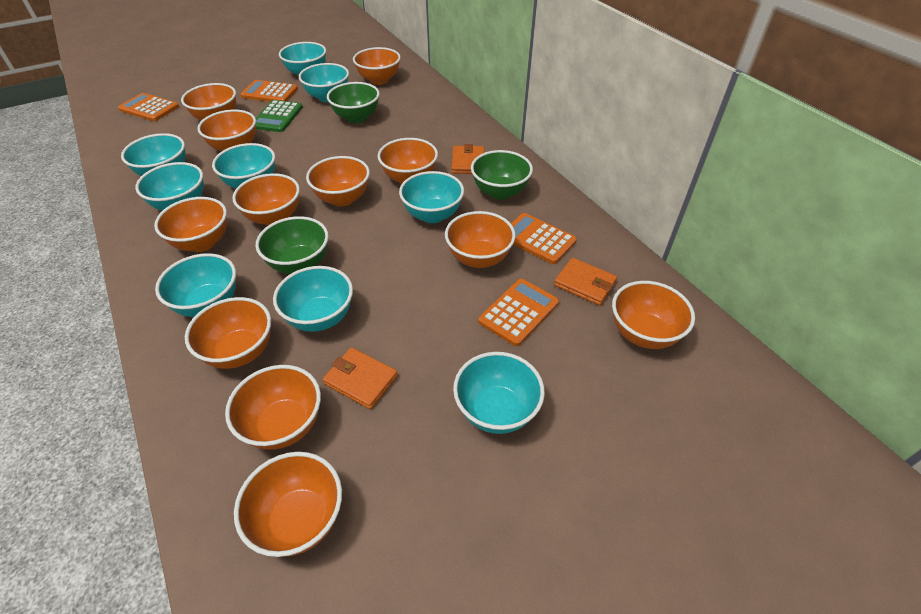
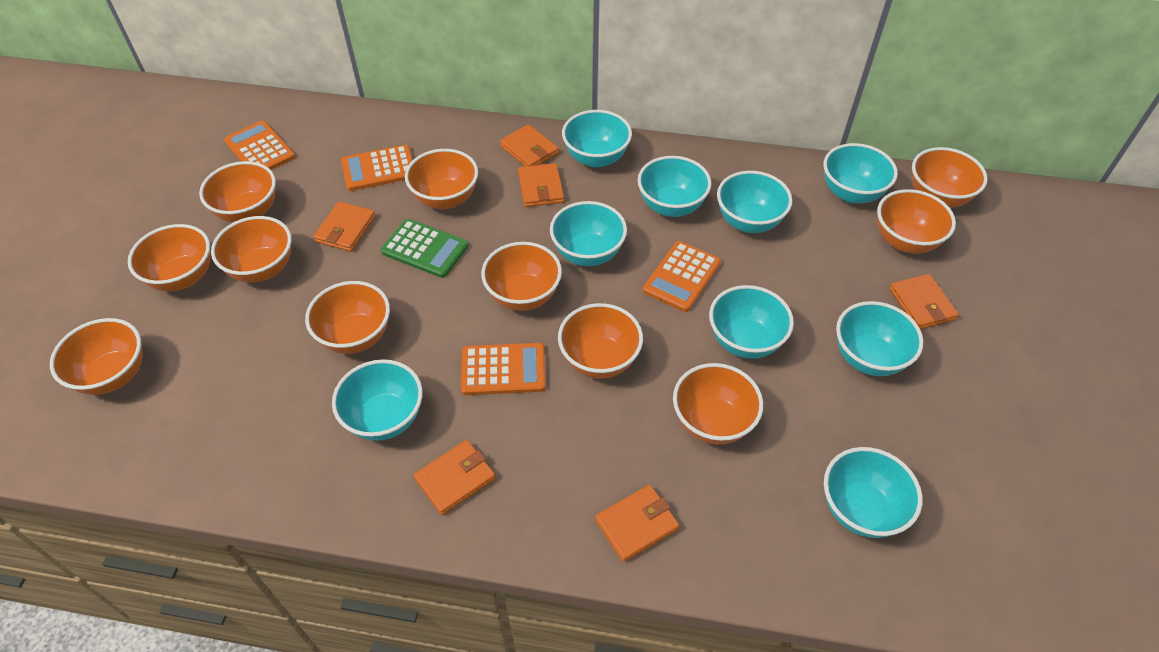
green bowl: [255,216,329,274] [327,82,380,123] [471,150,533,200] = 3 -> none = 0
orange bowl: [154,197,227,252] [181,83,236,121] [185,297,271,369] [197,110,256,151] [225,365,321,450] [232,173,300,225] [234,452,342,557] [306,156,370,206] [353,47,401,85] [378,138,438,184] [445,211,516,268] [612,281,695,349] = 12 -> [50,318,143,395] [128,224,211,291] [199,161,276,223] [211,216,292,282] [305,281,390,354] [405,149,478,209] [481,242,562,311] [558,303,643,379] [673,363,763,445] [877,189,956,253] [912,147,987,208] = 11
orange wallet: [322,347,398,409] [451,144,484,174] [554,258,617,306] = 3 -> [313,201,376,252] [414,440,496,515] [500,124,559,166] [518,163,564,207] [595,485,679,562] [889,274,959,329] = 6

